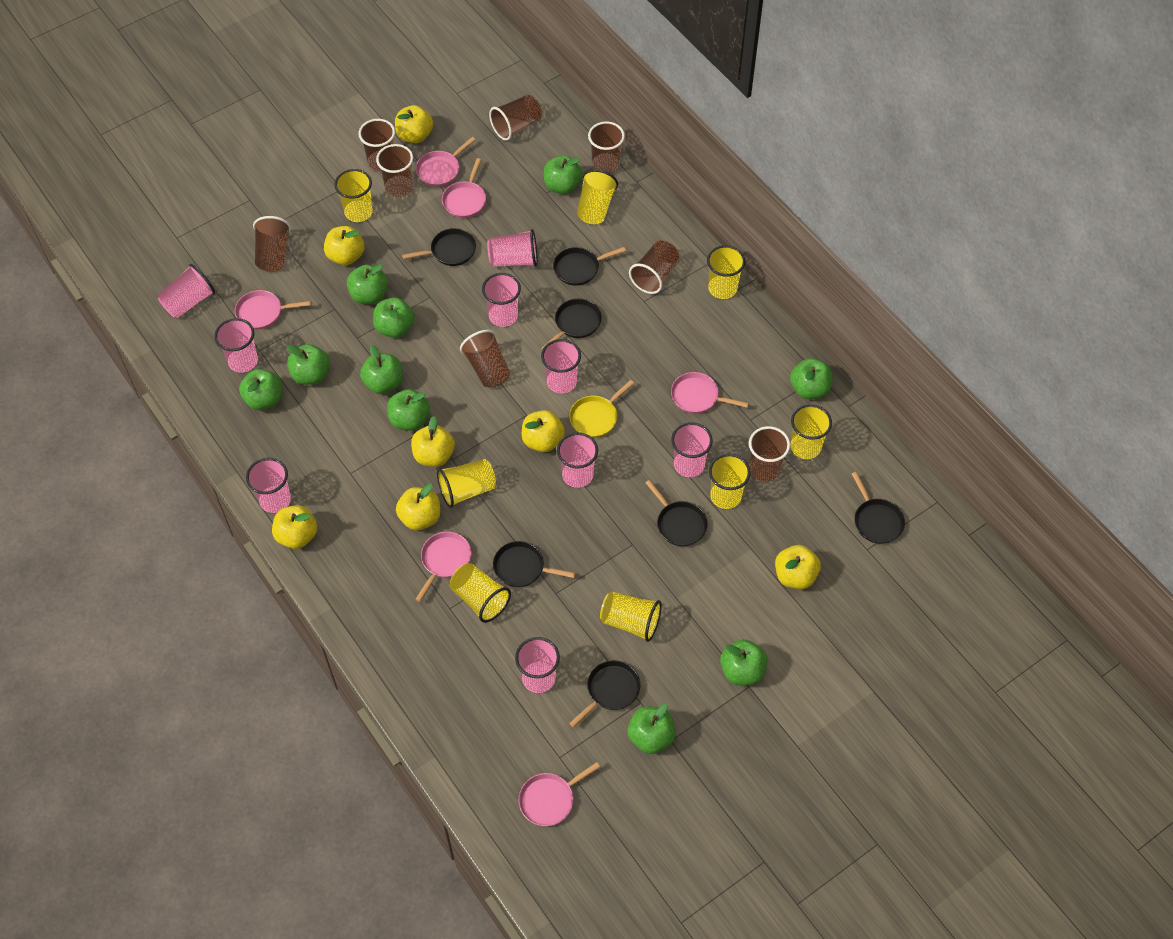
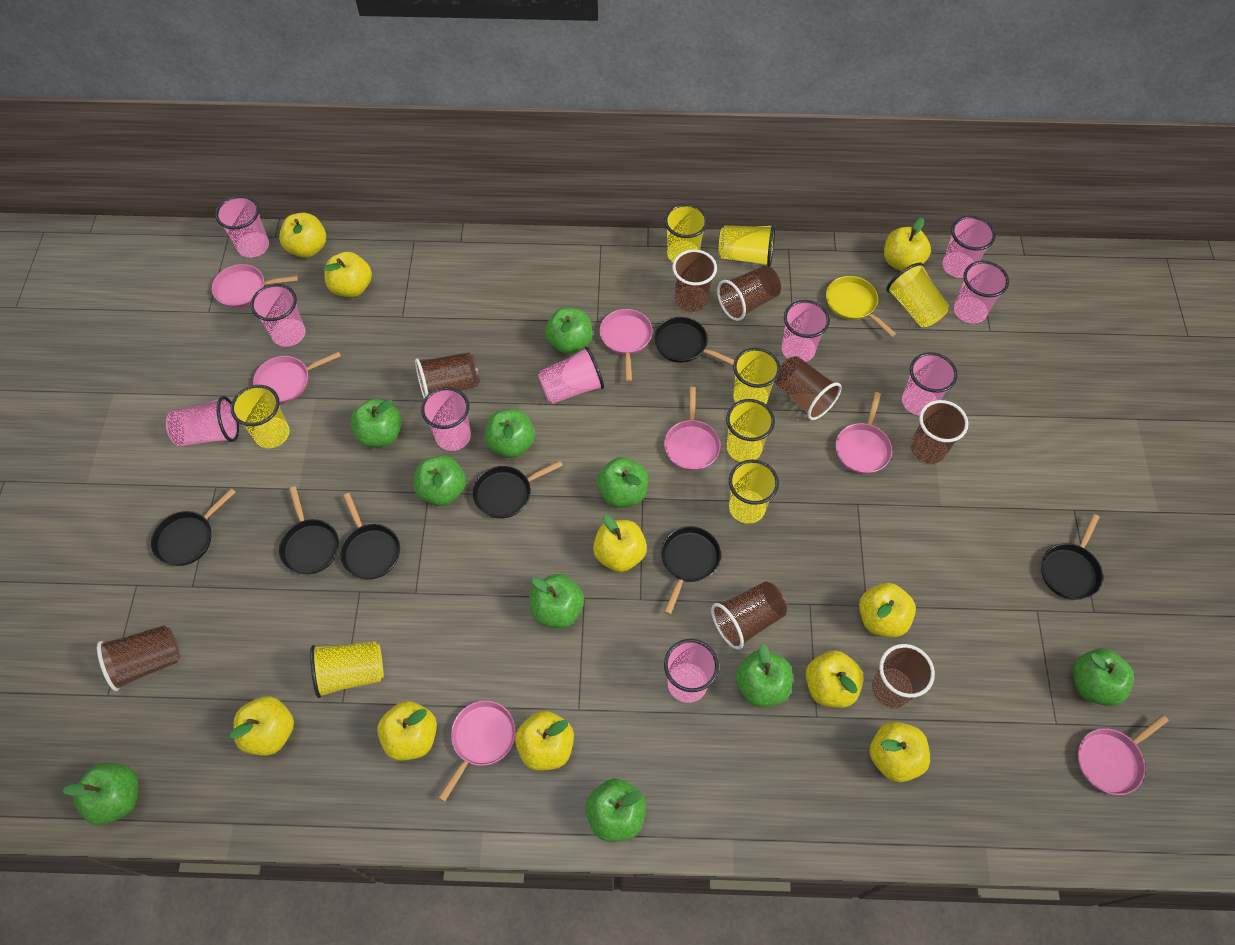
pink cup: [158,264,215,318] [214,318,258,373] [246,458,291,513] [482,273,521,327] [487,229,538,267] [515,637,560,693] [541,339,581,394] [557,432,598,488] [671,422,713,477] = 9 -> [166,396,239,446] [215,195,269,258] [250,284,305,347] [421,387,471,451] [538,347,604,404] [664,639,719,703] [782,300,830,362] [902,352,958,416] [942,216,996,278] [954,261,1009,324] = 10
pink pan: [235,290,311,329] [415,532,472,602] [416,137,476,187] [442,158,486,218] [519,762,600,826] [671,372,749,414] = 6 -> [212,264,298,308] [253,351,341,403] [439,701,516,802] [600,309,653,382] [664,387,721,471] [836,392,892,474] [1078,715,1169,795] = 7
yellow apple: [272,505,317,549] [324,226,365,265] [395,105,433,143] [396,484,440,531] [411,416,455,467] [522,410,565,452] [775,545,821,589] = 7 -> [230,696,294,755] [279,213,326,258] [324,252,372,297] [377,701,437,761] [515,711,574,771] [593,515,647,572] [805,650,864,708] [859,583,916,637] [870,721,930,782] [884,218,931,271] = 10

